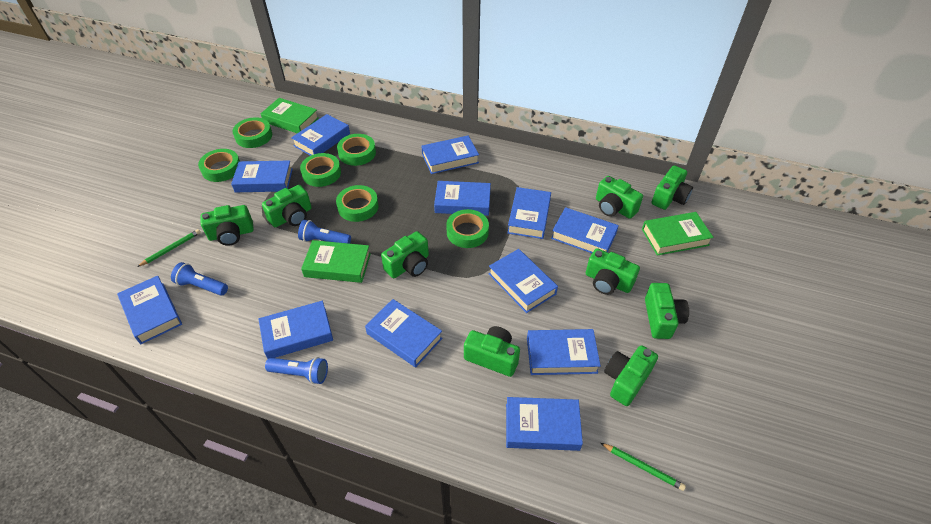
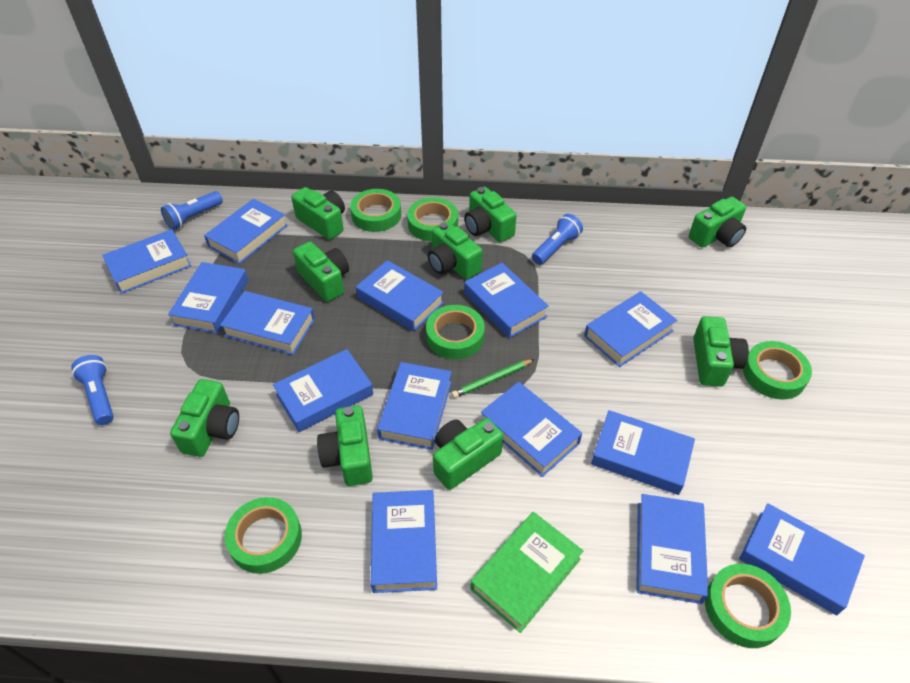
blue book: [117,276,182,344] [231,160,293,192] [259,301,333,359] [291,114,350,156] [365,299,443,368] [421,135,479,174] [434,181,491,216] [489,249,558,313] [506,397,583,451] [507,187,551,239] [527,329,601,375] [551,207,619,253] = 12 -> [102,229,191,294] [168,262,248,333] [204,199,288,264] [220,291,315,355] [273,349,373,432] [356,260,444,331] [371,490,437,593] [377,362,452,450] [464,263,549,338] [481,382,582,477] [584,291,677,367] [591,410,695,495] [636,494,708,604] [739,503,865,615] = 14
green book: [261,98,319,133] [301,240,371,283] [642,212,714,256] = 3 -> [470,512,583,633] = 1
green pencil: [137,229,201,267] [601,443,686,491] = 2 -> [451,359,534,398] = 1

